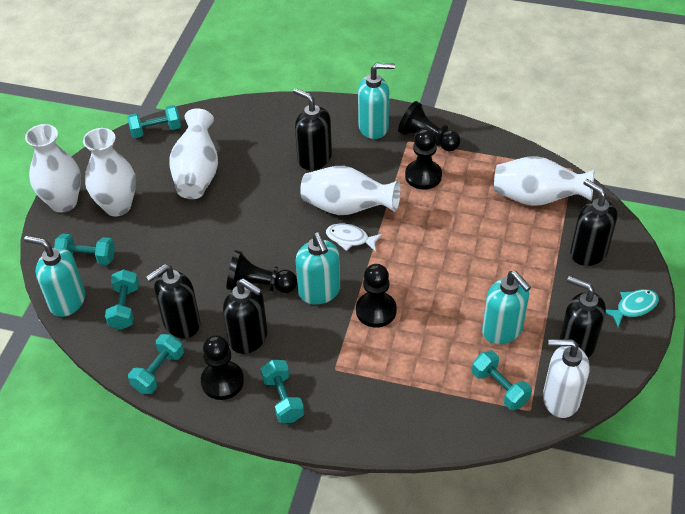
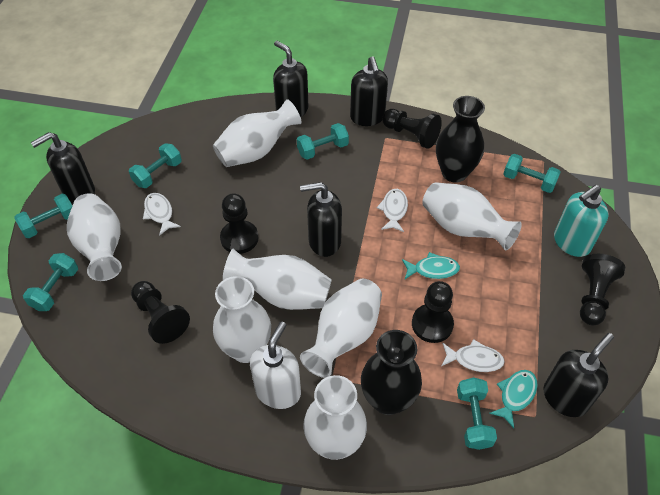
black vase: none = 0 -> [361,330,422,415] [436,96,485,182] = 2
turquoise fish: [606,289,659,327] = 1 -> [402,252,460,279] [489,370,538,428] = 2
turquoise soap dispenser: [24,236,85,317] [296,232,340,305] [358,63,395,139] [482,271,531,344] = 4 -> [554,185,609,257] = 1
white fish: [326,224,383,252] = 1 -> [143,193,181,236] [377,189,408,232] [442,339,505,372] = 3
white vase: [25,124,81,213] [83,128,136,216] [169,109,218,199] [300,166,401,215] [494,156,594,206] = 5 -> [67,193,122,281] [213,99,302,167] [213,276,271,363] [223,249,332,310] [300,279,382,378] [303,375,367,460] [422,182,522,251] = 7

